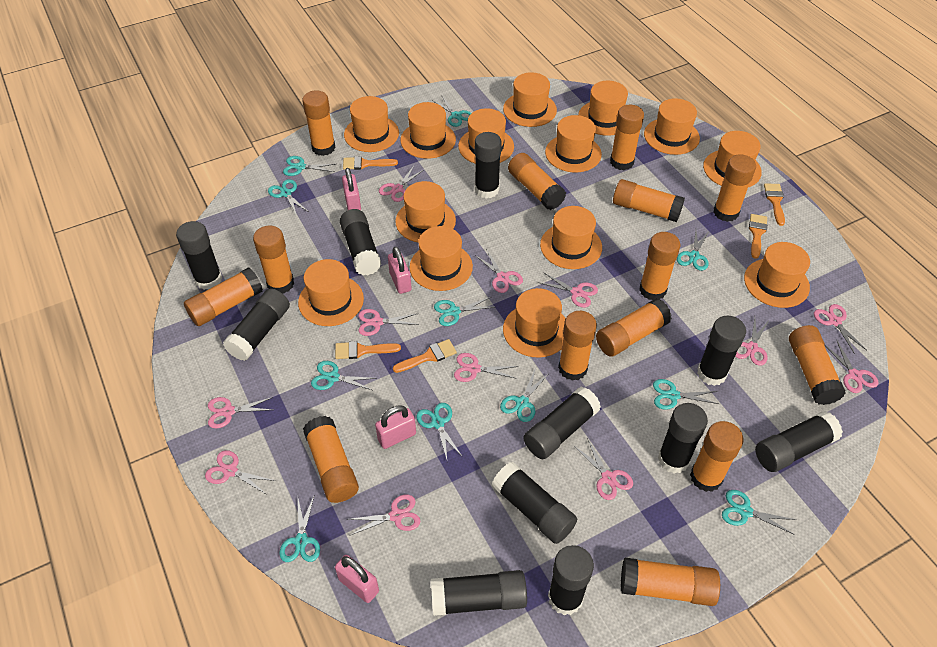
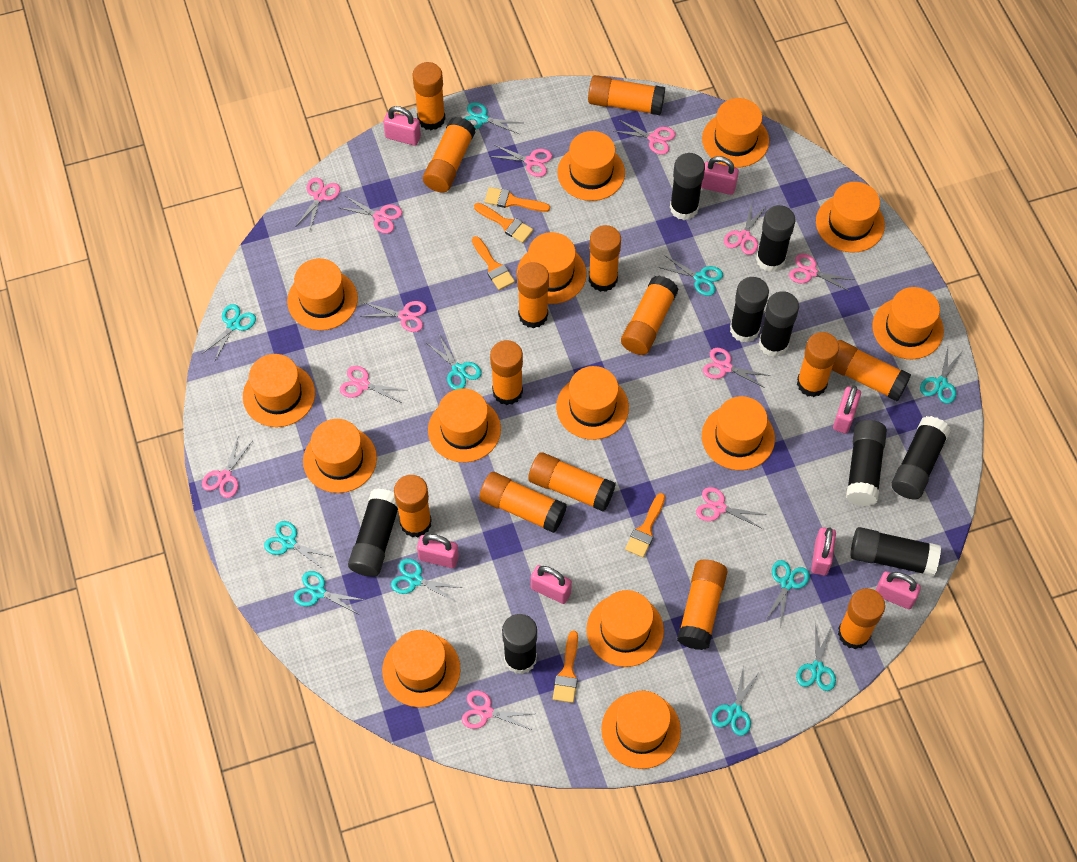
black glue stick: [176,221,222,290] [223,288,290,361] [340,209,381,275] [431,570,527,616] [475,132,502,199] [492,462,577,544] [523,387,601,459] [548,545,594,615] [658,403,708,474] [697,316,746,386] [755,411,843,472] = 11 -> [348,488,398,577] [502,614,537,674] [670,153,705,220] [730,277,769,343] [756,205,795,272] [759,291,799,357] [846,420,887,506] [850,527,941,576] [891,416,951,499] = 9
pink padlock: [335,555,379,603] [342,168,361,210] [375,405,416,449] [388,247,412,294] = 4 -> [383,106,421,146] [417,534,459,568] [531,565,572,604] [701,156,739,195] [811,527,836,575] [833,386,861,434] [875,571,921,609] = 7

